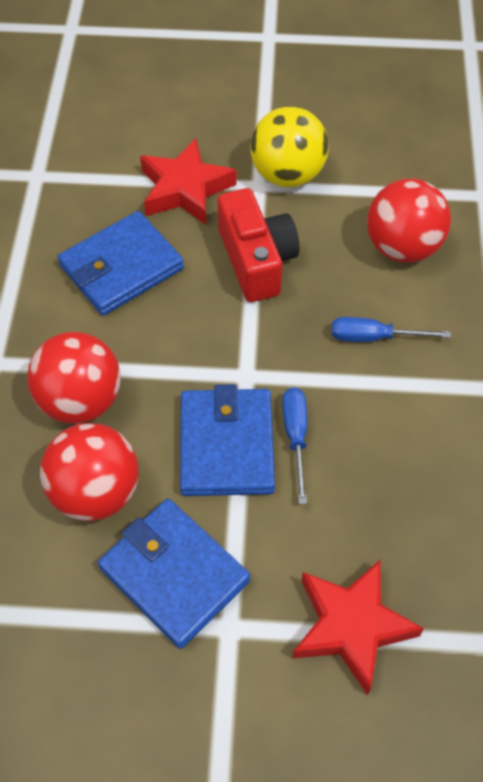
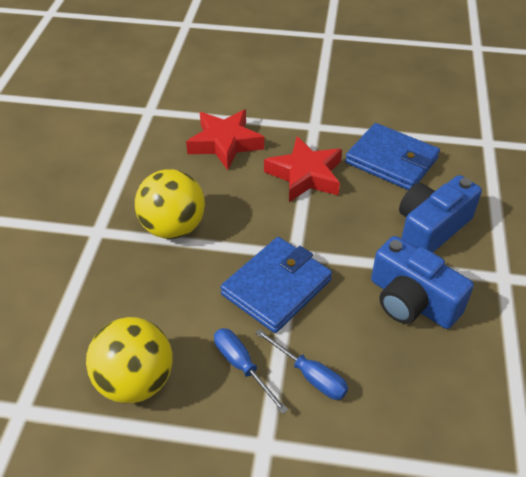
blue camera: none = 0 -> [371,236,474,329] [399,175,482,253] = 2
blue wallet: [57,211,184,316] [98,498,250,649] [180,384,275,496] = 3 -> [220,237,332,333] [345,123,440,190] = 2
red ball: [27,332,121,424] [40,423,139,521] [367,179,451,263] = 3 -> none = 0
red camera: [218,188,299,302] = 1 -> none = 0
yellow ball: [250,106,329,187] = 1 -> [86,317,173,403] [135,169,205,239] = 2

